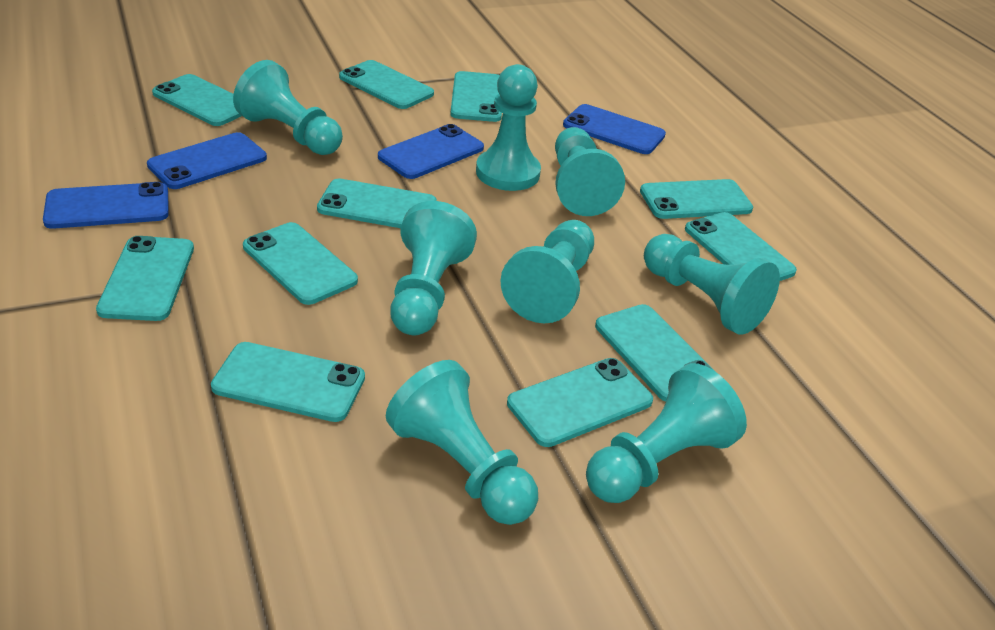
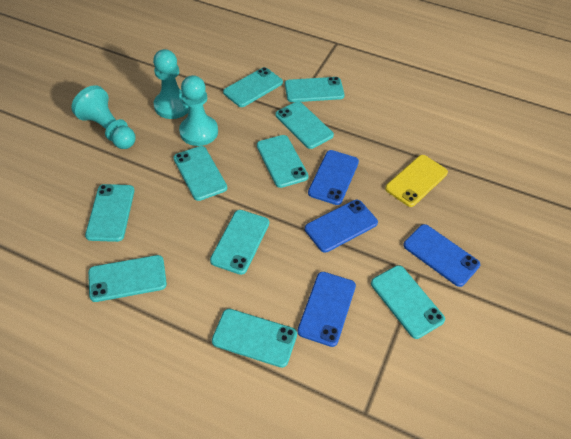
turquoise pawn: [233,60,343,155] [386,360,538,525] [390,201,477,335] [476,64,541,191] [500,220,594,323] [555,127,625,216] [586,363,747,503] [644,234,780,335] = 8 -> [71,85,135,149] [153,49,188,119] [179,75,218,146] = 3
turquoise phone: [96,236,194,321] [152,74,242,126] [211,342,365,422] [243,222,358,305] [317,178,437,228] [339,60,434,109] [450,71,502,122] [507,358,653,447] [595,304,713,402] [640,179,753,219] [685,212,797,281] = 11 -> [85,184,135,242] [88,255,167,302] [173,146,227,201] [210,210,269,275] [212,309,297,368] [223,67,283,107] [257,135,309,188] [275,102,334,149] [285,77,345,102] [371,265,445,339] = 10
yellow phone: none = 0 -> [385,155,448,207] = 1

